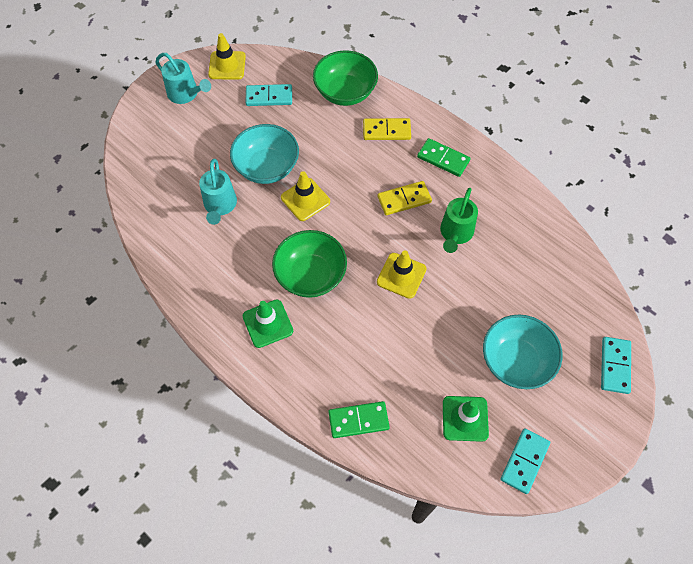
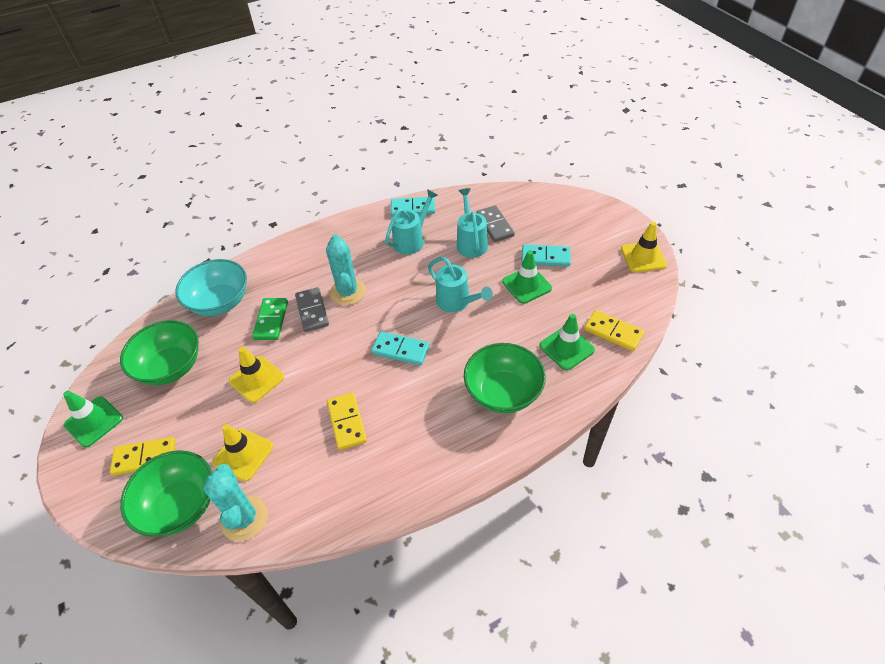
green bowl: [272,230,347,298] [313,50,378,106] = 2 -> [120,320,199,385] [120,450,212,537] [464,343,546,413] = 3
green domino: [329,401,390,438] [417,138,471,177] = 2 -> [252,298,288,340] = 1
green traffic cone: [243,299,293,348] [443,396,489,442] = 2 -> [63,391,123,447] [502,250,552,304] [539,314,595,370] = 3
green watering can: [440,188,478,253] = 1 -> none = 0
grey domino: none = 0 -> [295,287,329,332] [476,205,515,242] = 2
turquoise bowl: [230,124,299,184] [483,315,563,389] = 2 -> [175,259,247,316] = 1
turquoise cactus: none = 0 -> [203,464,268,541] [326,234,366,306] = 2
turquoise watering can: [155,53,211,104] [199,159,237,225] = 2 -> [385,189,437,255] [428,257,493,312] [457,188,488,258] = 3
yellow domino: [363,118,411,140] [378,181,432,215] = 2 -> [110,437,176,476] [327,392,367,450] [584,310,645,351] = 3

